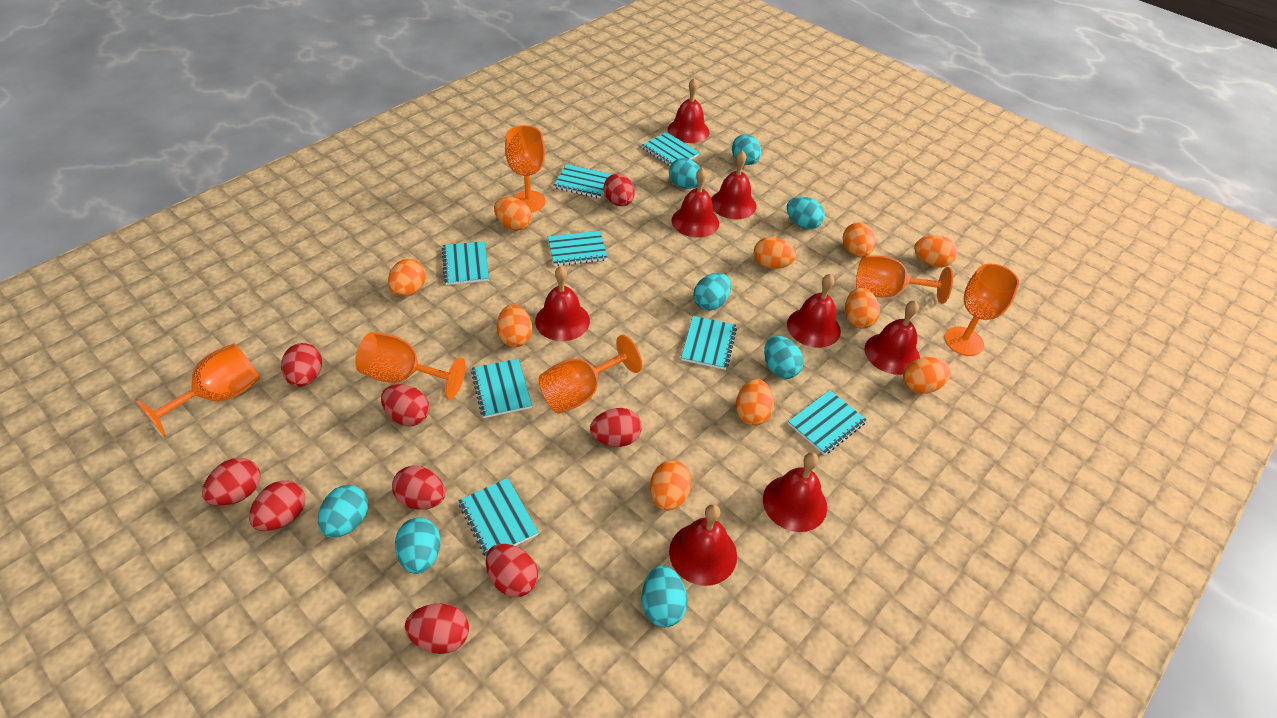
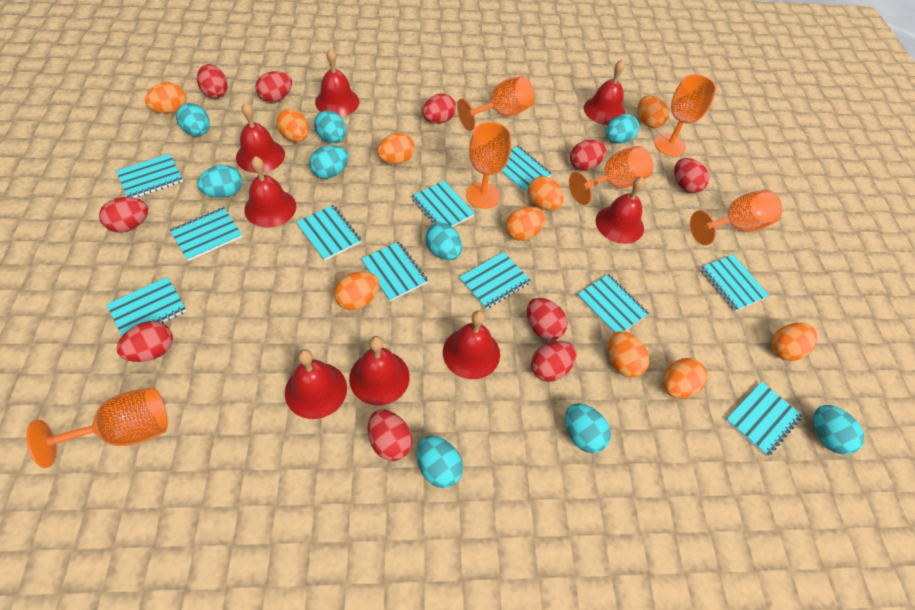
red egg: [202,458,261,506] [249,480,305,531] [281,343,322,387] [381,384,429,426] [392,466,445,509] [405,604,469,654] [486,544,538,597] [590,408,642,447] [603,174,635,206] = 9 -> [99,197,148,233] [117,321,173,362] [197,64,228,99] [256,71,292,103] [368,409,413,461] [422,93,456,124] [527,298,568,340] [531,341,577,382] [570,140,606,171] [674,158,709,193] = 10
turquoise egg: [318,485,368,538] [395,517,440,574] [642,565,687,627] [669,158,700,189] [693,273,731,310] [732,134,761,165] [764,336,803,379] [787,197,825,229] = 8 -> [176,103,210,136] [197,165,242,198] [309,145,348,179] [314,110,346,143] [417,435,463,488] [425,223,462,260] [565,403,611,453] [606,114,639,144] [813,405,864,455] = 9
turquoise notebook: [442,241,489,285] [458,478,539,556] [471,358,532,418] [548,231,608,266] [553,164,612,198] [642,132,700,165] [681,316,737,370] [788,390,867,455] = 8 -> [106,277,186,336] [116,153,183,198] [170,207,242,261] [296,205,361,261] [361,241,428,301] [412,181,475,227] [459,252,531,309] [500,146,552,192] [577,274,649,333] [700,254,769,311] [725,381,803,456] = 11

